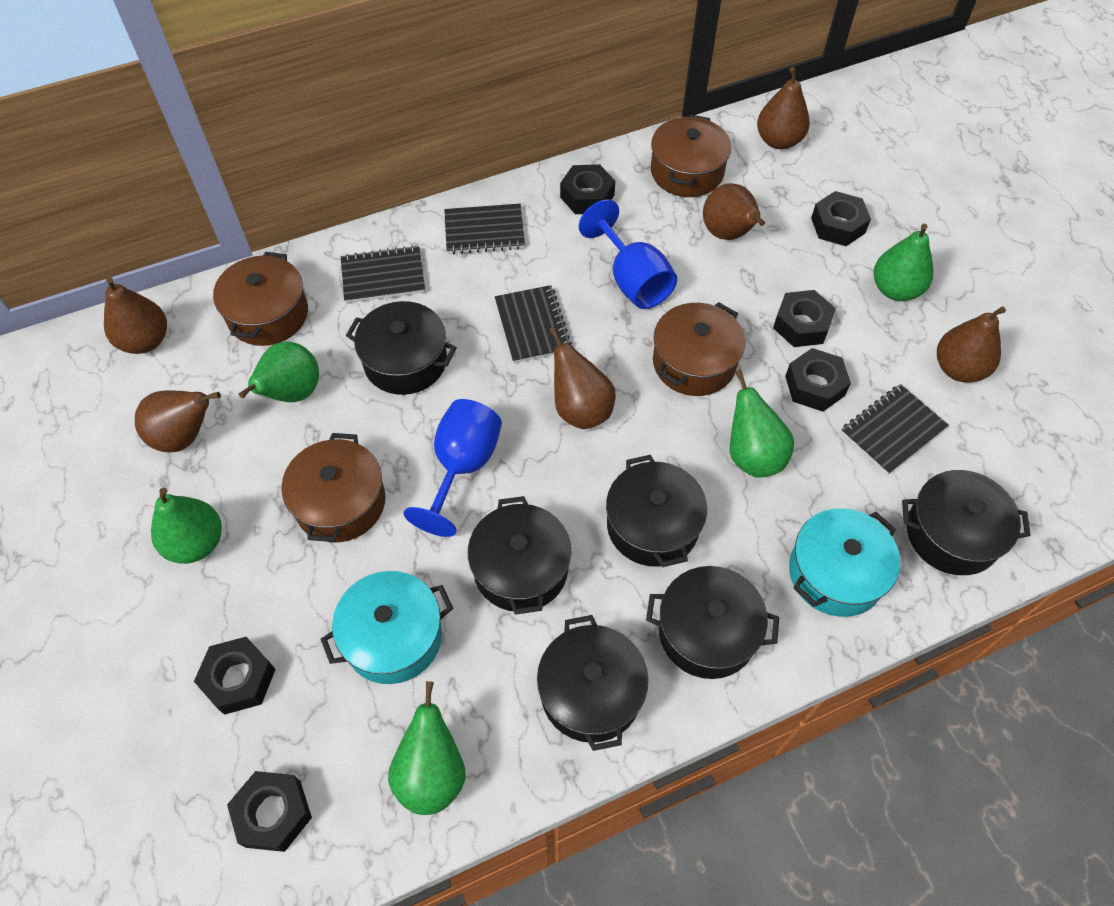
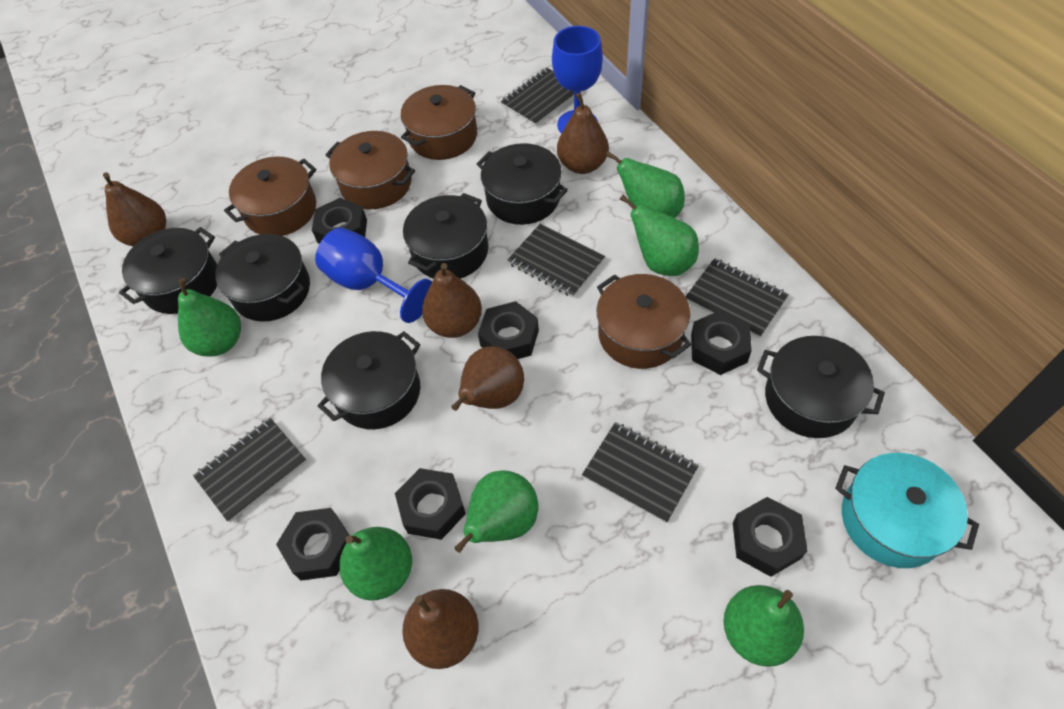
black notebook: [341,245,425,303] [444,204,525,254] [495,285,572,363] [841,384,948,475] = 4 -> [193,418,307,522] [500,68,582,126] [508,224,605,297] [582,422,699,523] [685,258,789,338] = 5
brown pear: [104,277,167,354] [135,390,221,452] [549,327,616,429] [703,183,765,240] [757,67,810,149] [937,306,1006,383] = 6 -> [103,172,166,246] [402,589,479,669] [422,263,482,338] [451,346,524,411] [557,93,609,174] = 5
green pear: [151,488,222,564] [239,341,319,402] [388,681,465,815] [730,369,794,478] [874,224,934,301] = 5 -> [178,278,241,357] [339,527,412,601] [454,470,538,553] [605,151,685,218] [620,195,699,276] [724,585,804,667] = 6
turquoise pot: [321,571,453,684] [789,508,900,617] = 2 -> [835,453,979,568] = 1

